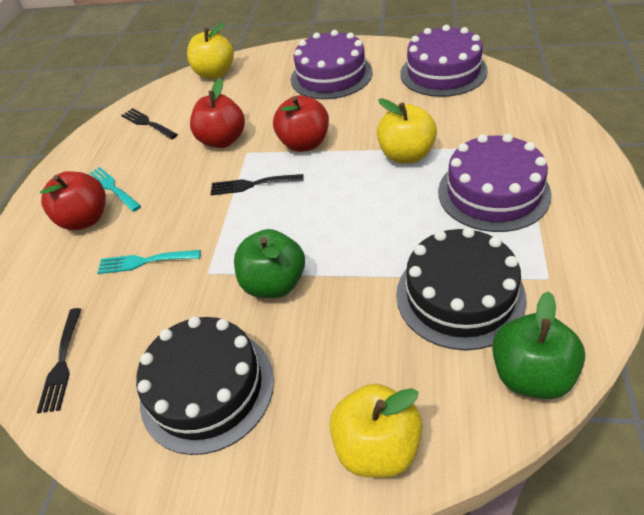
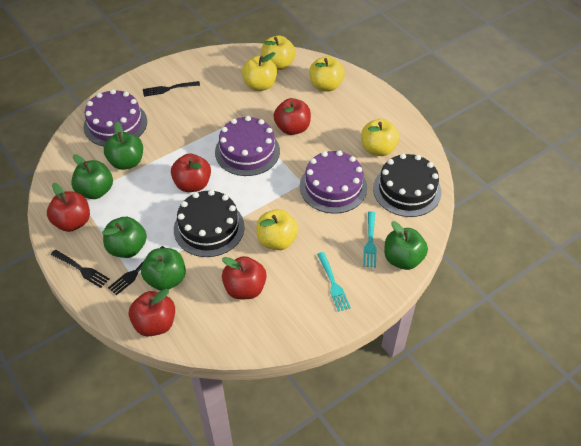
green apple: [234,229,305,298] [492,291,585,399] = 2 -> [71,154,113,199] [102,217,147,258] [104,121,143,170] [141,248,186,290] [384,221,428,270] = 5
red apple: [40,171,106,230] [190,78,245,148] [273,95,329,152] = 3 -> [47,183,90,232] [129,289,175,336] [171,153,211,192] [222,256,267,299] [274,98,311,135] = 5
yellow apple: [187,23,234,79] [329,384,423,478] [377,98,437,163] = 3 -> [242,52,277,91] [256,209,299,250] [261,35,296,70] [309,56,345,91] [361,119,400,156] = 5

